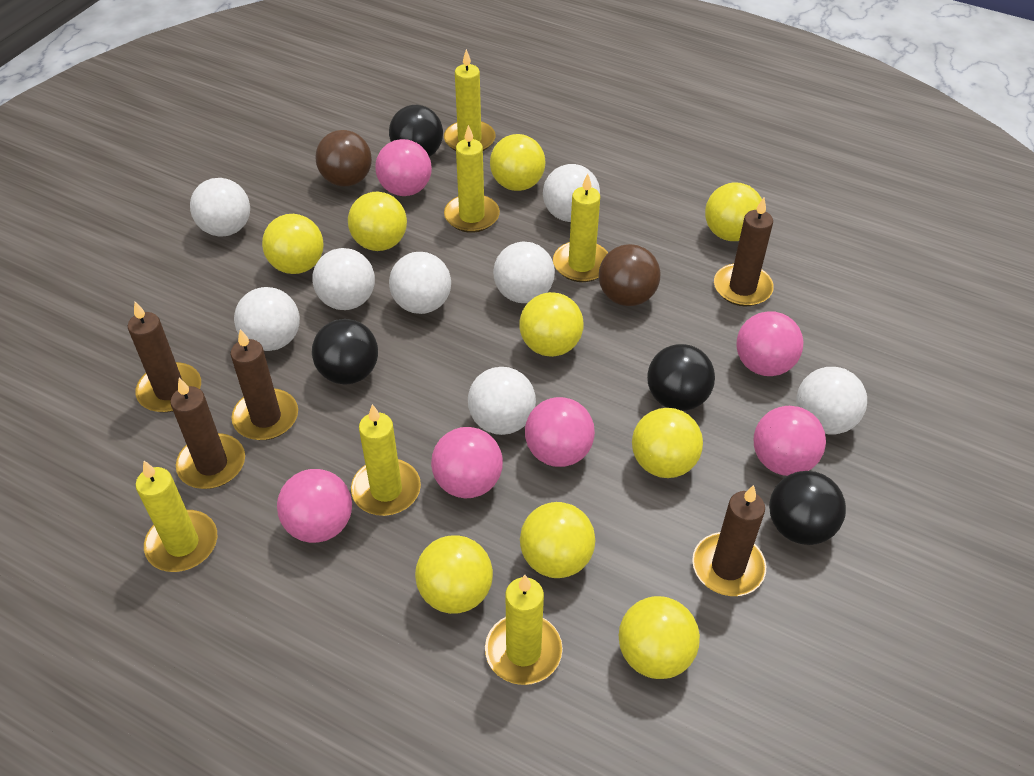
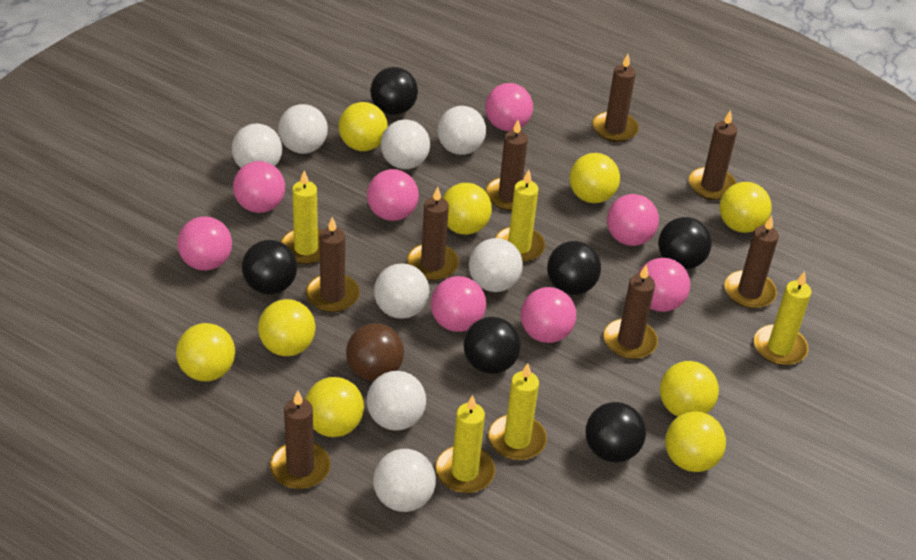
black ball: [312,319,378,385] [389,105,443,157] [647,344,715,411] [769,471,846,545] = 4 -> [242,240,297,294] [370,67,418,115] [464,317,521,374] [547,241,601,295] [585,402,646,462] [658,217,712,269] = 6
brown ball: [316,130,372,186] [599,244,660,306] = 2 -> [346,323,404,381] = 1
brown candle: [128,302,201,413] [170,378,245,489] [230,329,298,440] [692,485,766,596] [714,198,774,306] = 5 -> [270,390,331,489] [306,217,360,312] [407,187,459,281] [485,120,528,211] [592,54,639,142] [604,264,658,359] [689,110,737,200] [724,216,779,309] = 8
pink ball: [277,469,352,543] [375,139,432,196] [431,427,503,498] [525,397,595,467] [736,311,803,376] [754,406,826,476] = 6 -> [177,217,232,271] [233,161,285,213] [367,169,419,221] [431,276,486,332] [485,83,533,131] [521,287,576,343] [607,194,659,246] [638,258,690,312] = 8
yellow candle: [136,461,217,572] [351,404,421,516] [444,49,496,151] [444,125,500,233] [485,575,563,685] [553,174,608,282] = 6 -> [280,170,322,264] [435,395,495,493] [488,363,547,460] [495,170,545,262] [754,271,811,366] = 5

